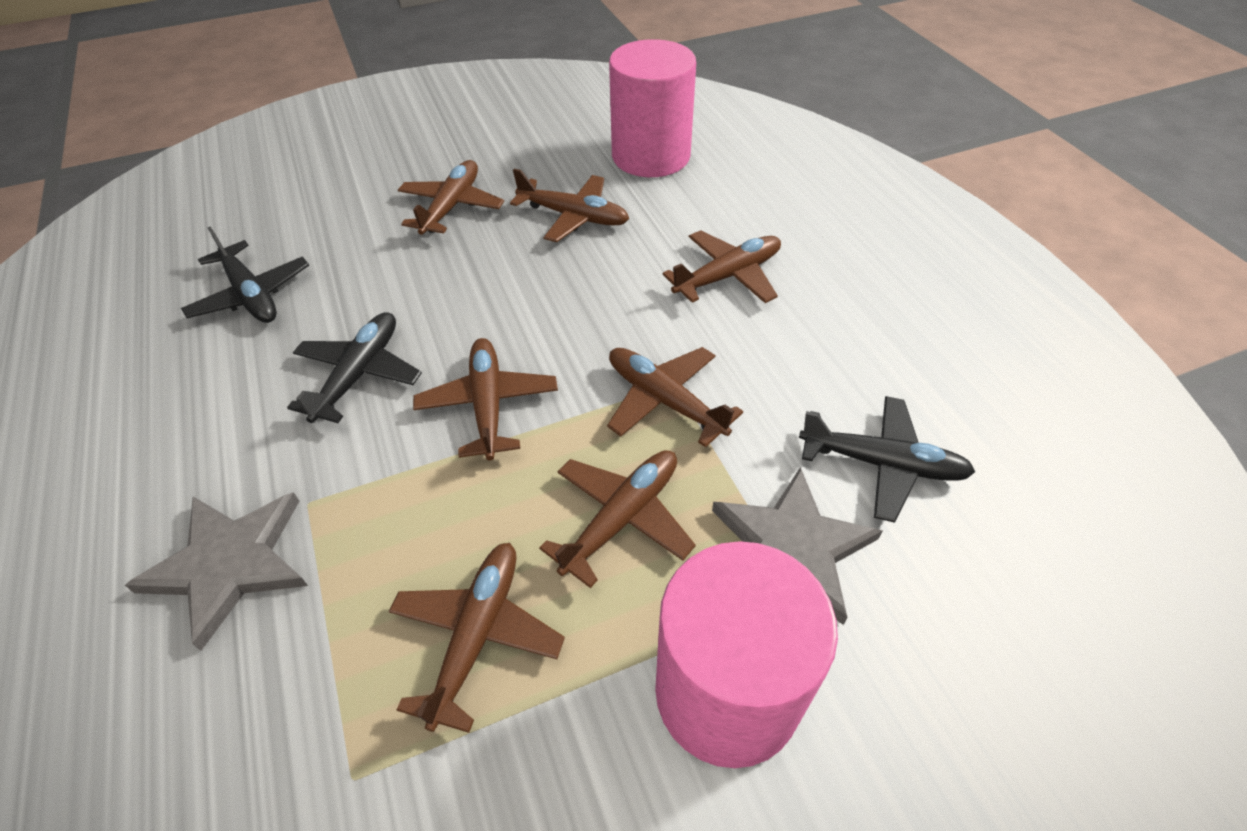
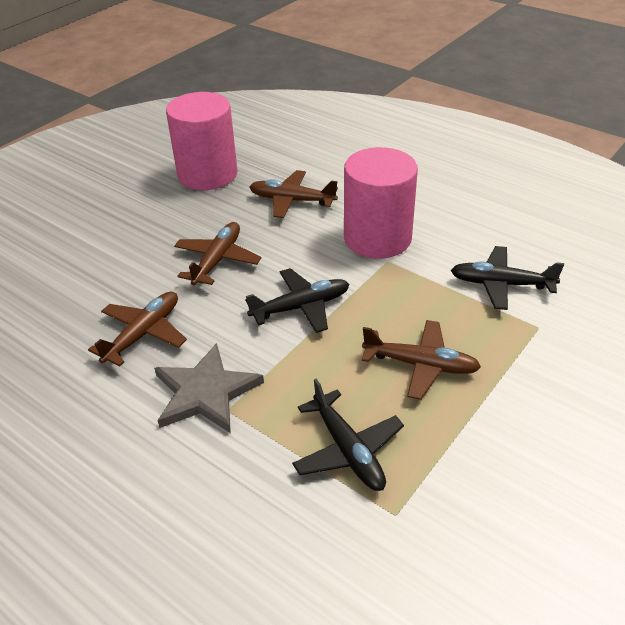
brown plane: [389,543,565,733] [398,160,504,235] [413,338,558,461] [510,169,629,242] [539,450,696,588] [607,347,743,447] [663,230,781,303] = 7 -> [88,292,187,366] [174,222,262,285] [249,170,338,218] [362,320,481,400] = 4
grey star: [125,492,308,651] [712,467,883,625] = 2 -> [154,343,264,433] = 1

